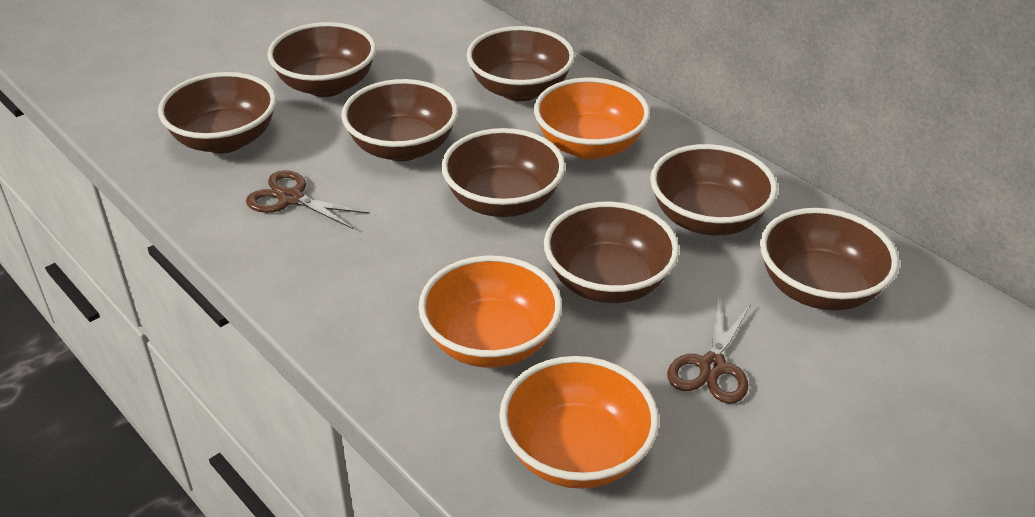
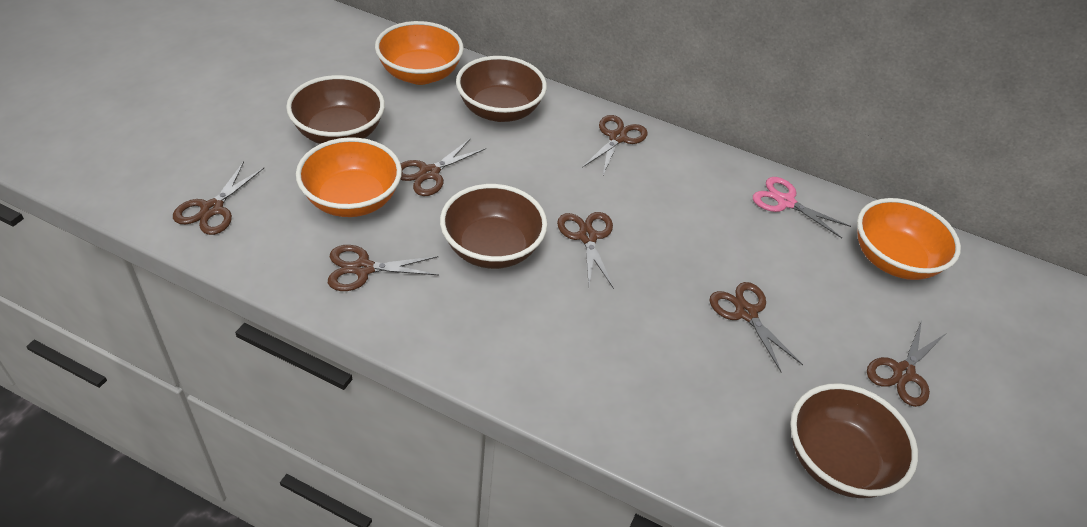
brown bowl: [158,72,276,154] [267,22,376,97] [341,79,458,161] [441,128,565,217] [467,26,575,101] [544,202,679,303] [650,144,777,236] [760,208,899,311] = 8 -> [286,75,385,144] [440,184,547,269] [456,56,547,122] [790,383,918,498] = 4
brown scissors: [246,170,370,229] [667,297,751,404] = 2 -> [173,161,264,235] [328,245,439,291] [400,138,486,196] [557,212,614,289] [582,115,648,175] [710,282,803,373] [867,320,945,407] = 7
pink scissors: none = 0 -> [753,177,851,238] = 1

